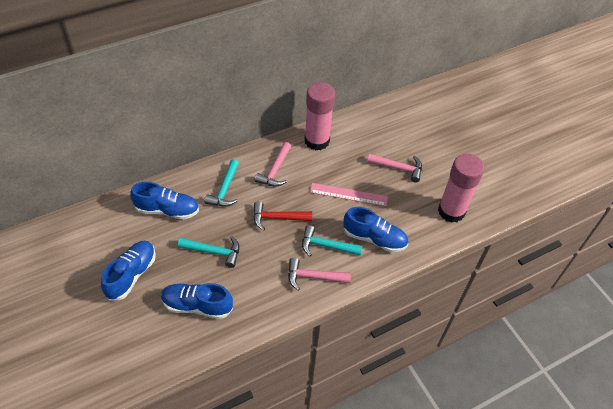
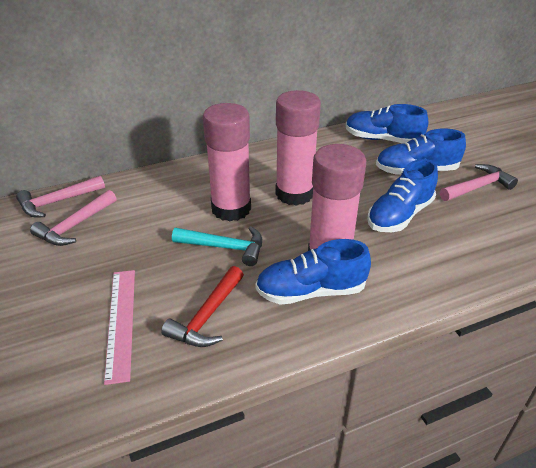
pink glue stick: [304,82,335,150] [438,154,485,223] = 2 -> [203,103,251,222] [276,90,321,206] [308,144,366,251] = 3
turquoise hammer: [178,236,239,268] [204,159,239,207] [302,225,363,256] = 3 -> [172,226,262,266] = 1

